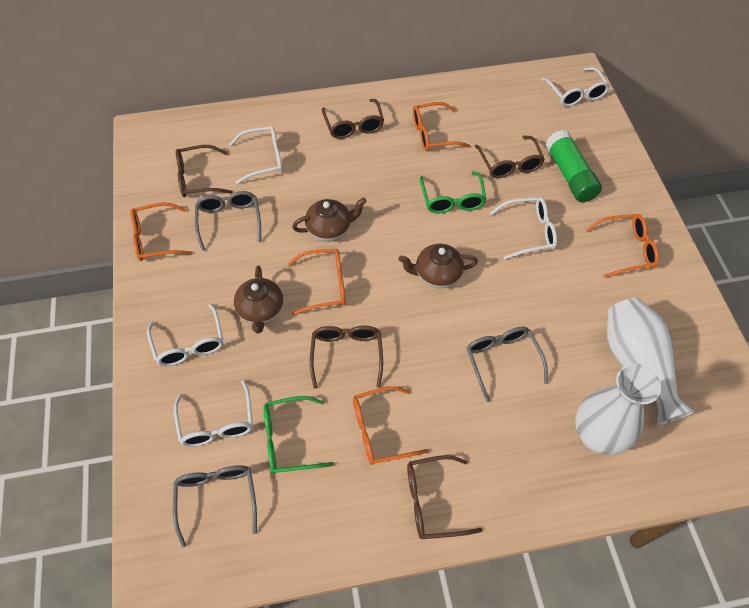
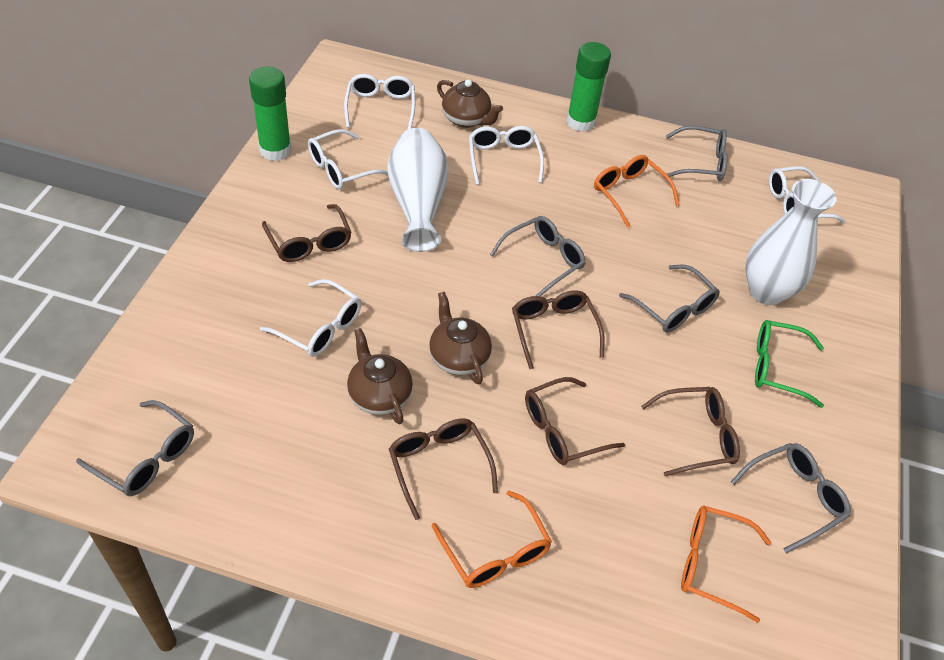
green glasses: [263,396,334,474] [420,171,486,213] = 2 -> [755,320,824,408] = 1
green glue stick: [545,130,602,202] = 1 -> [249,67,292,161] [567,42,611,132] = 2
grey glasses: [173,465,257,547] [195,191,261,251] [467,327,548,402] = 3 -> [76,400,194,496] [490,216,586,296] [619,265,720,332] [666,126,728,181] [731,443,851,553] = 5
orange glasses: [130,202,193,261] [288,249,346,315] [353,386,429,465] [413,102,470,151] [586,214,659,278] = 5 -> [432,491,552,588] [594,155,679,228] [681,505,771,623] = 3

